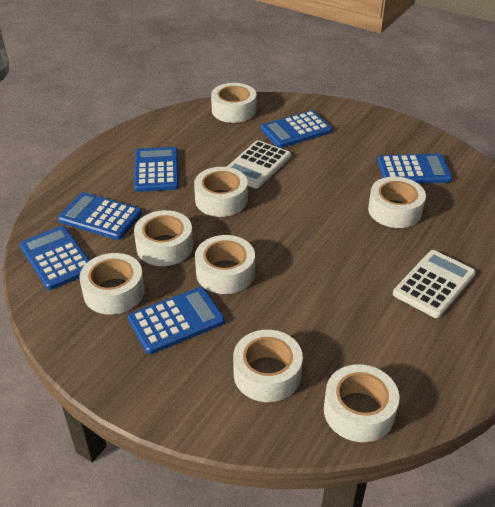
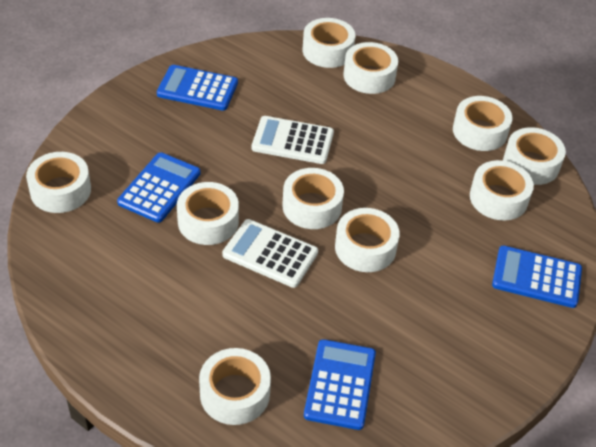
blue calculator: [20,226,90,290] [58,192,142,240] [128,287,225,354] [134,147,179,192] [261,110,332,148] [377,154,452,184] = 6 -> [117,152,201,223] [157,65,238,111] [304,339,376,430] [492,246,582,308] = 4
white tape: [79,253,145,315] [134,210,193,266] [194,167,248,217] [195,235,255,294] [211,83,257,123] [233,330,303,402] [324,364,399,442] [368,177,426,228] = 8 -> [26,152,91,213] [177,182,239,245] [199,348,271,425] [282,168,344,229] [303,18,356,68] [335,208,400,272] [343,42,398,94] [453,96,512,151] [470,160,534,220] [503,127,566,185] = 10

